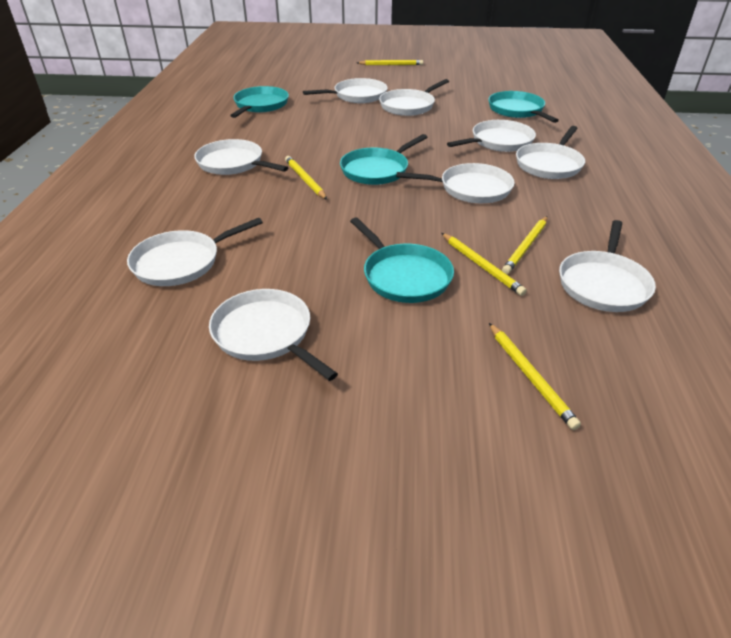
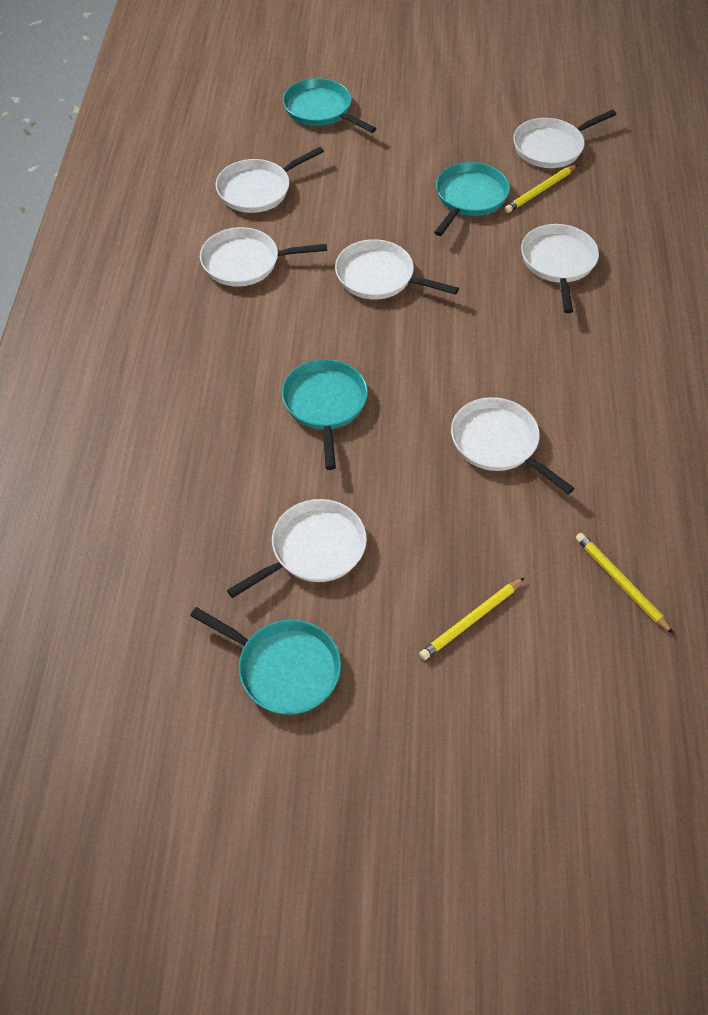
white pan: [127,218,263,286] [194,139,289,175] [209,289,338,381] [303,78,388,103] [379,79,449,116] [397,163,515,203] [447,120,536,152] [516,126,585,179] [559,220,656,312] = 9 -> [200,227,327,286] [216,147,324,213] [227,499,367,598] [335,239,459,299] [451,397,575,494] [513,110,617,168] [521,224,599,313] = 7
yellow pencil: [285,156,327,200] [357,60,423,65] [442,233,527,296] [489,323,581,430] [502,216,547,274] = 5 -> [419,577,525,660] [504,165,577,213] [576,533,674,634] = 3

